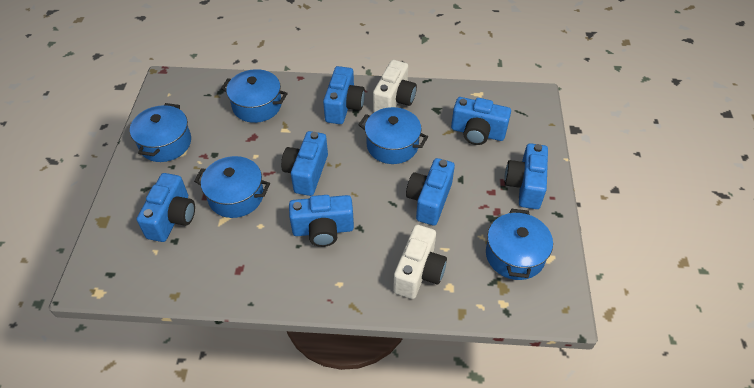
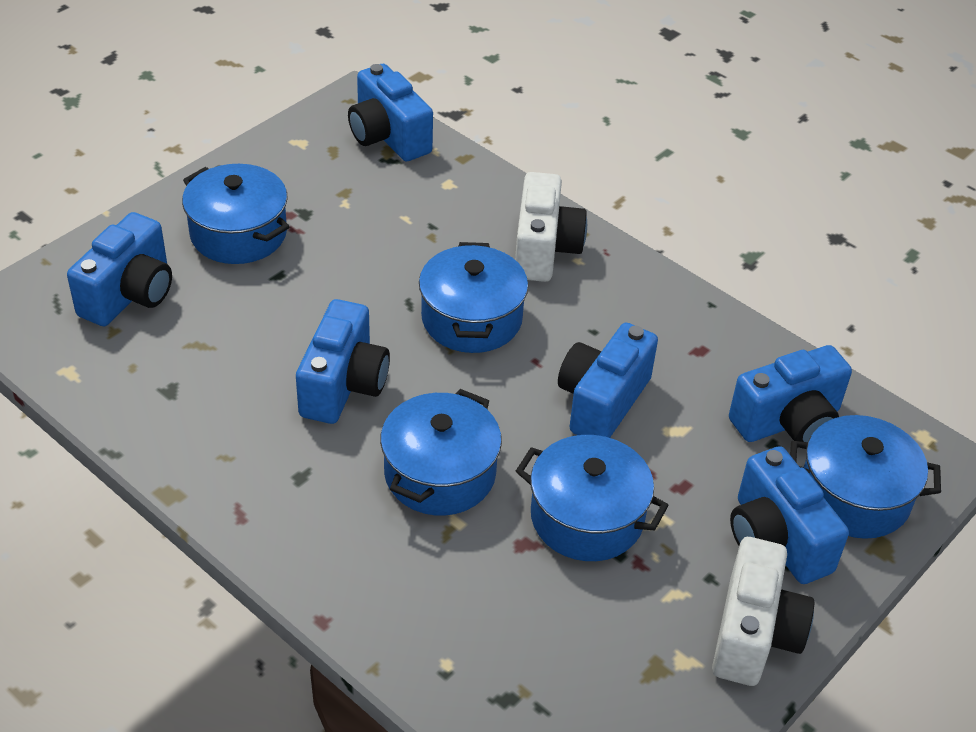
blue camera: [137,173,195,242] [281,131,328,196] [289,195,354,247] [323,66,365,124] [406,158,455,226] [451,97,511,145] [504,143,548,209] = 7 -> [67,212,172,326] [296,299,390,424] [348,64,433,161] [558,323,658,438] [729,345,852,442] [730,446,849,584] = 6

